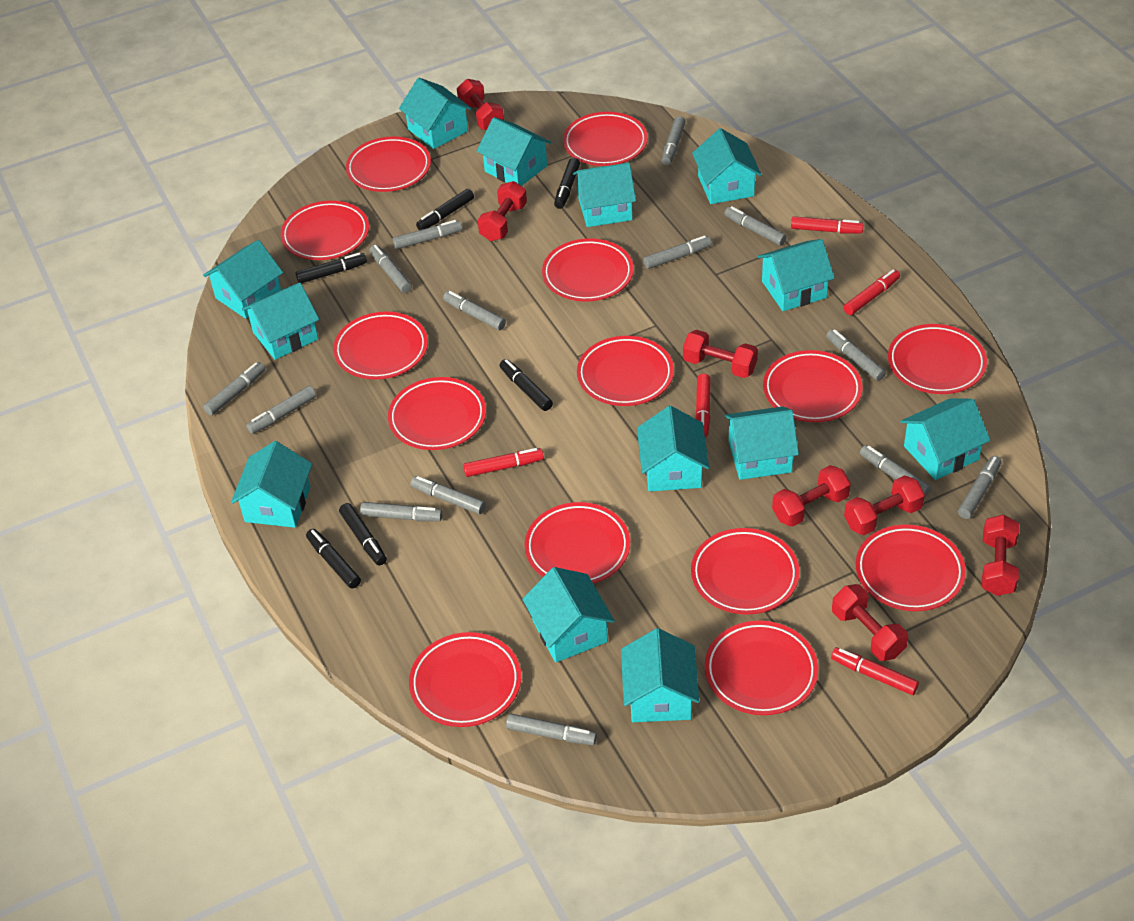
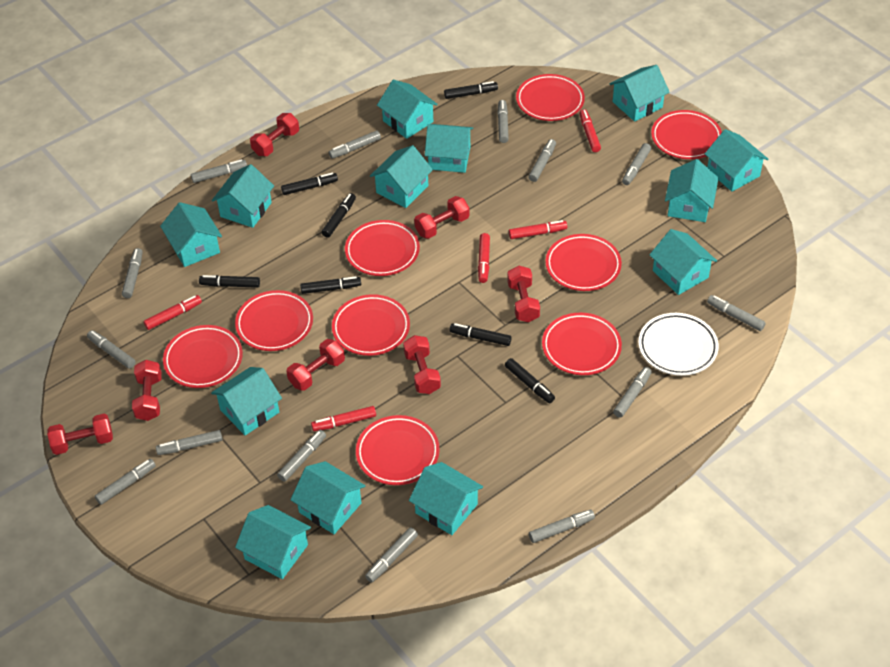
black marker: [296,252,367,283] [306,529,361,589] [339,503,387,566] [416,189,474,230] [499,359,553,411] [554,158,580,209] = 6 -> [199,275,260,288] [281,173,338,195] [300,276,361,294] [321,193,356,238] [444,81,498,99] [449,323,511,346] [505,358,555,403] = 7
red plate: [281,201,369,260] [333,312,428,379] [346,136,431,192] [388,377,486,450] [409,632,521,727] [524,502,630,583] [542,238,634,301] [563,112,648,166] [577,336,674,406] [691,528,800,615] [705,621,818,715] [763,350,863,422] [856,525,966,611] [888,324,987,394] = 14 -> [163,325,243,388] [235,290,313,351] [332,294,410,356] [345,220,420,276] [356,415,440,485] [516,74,585,121] [542,313,622,375] [545,234,622,291] [651,110,722,159] = 9
white plate: none = 0 -> [638,313,719,376] = 1

